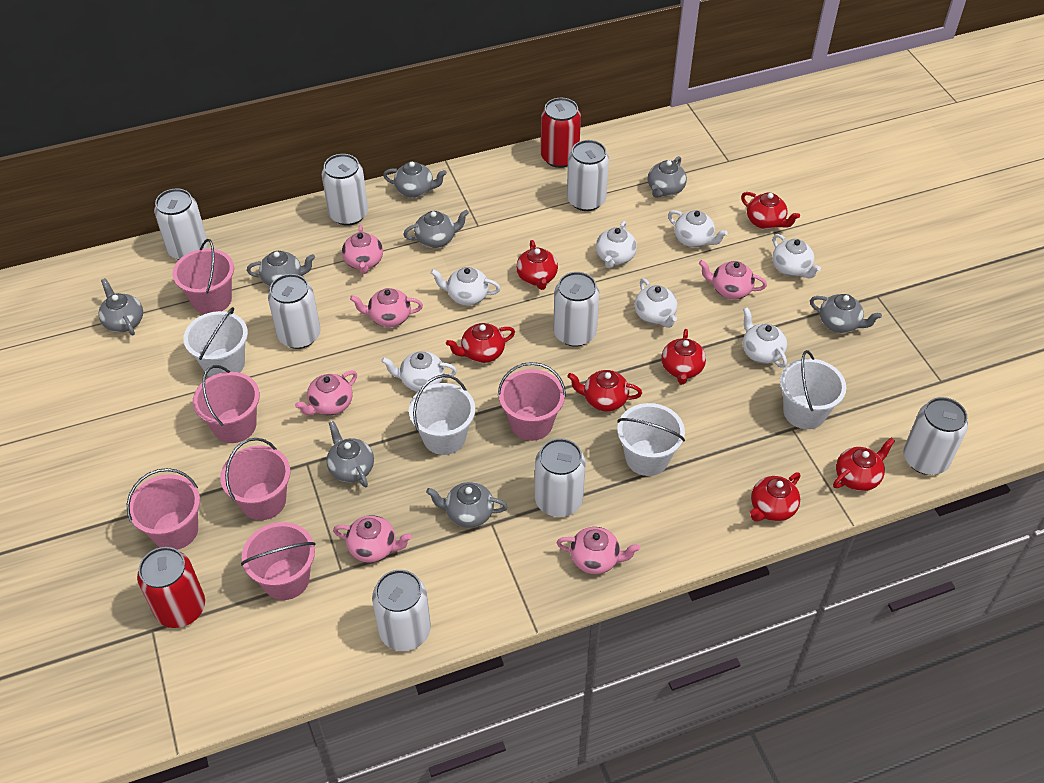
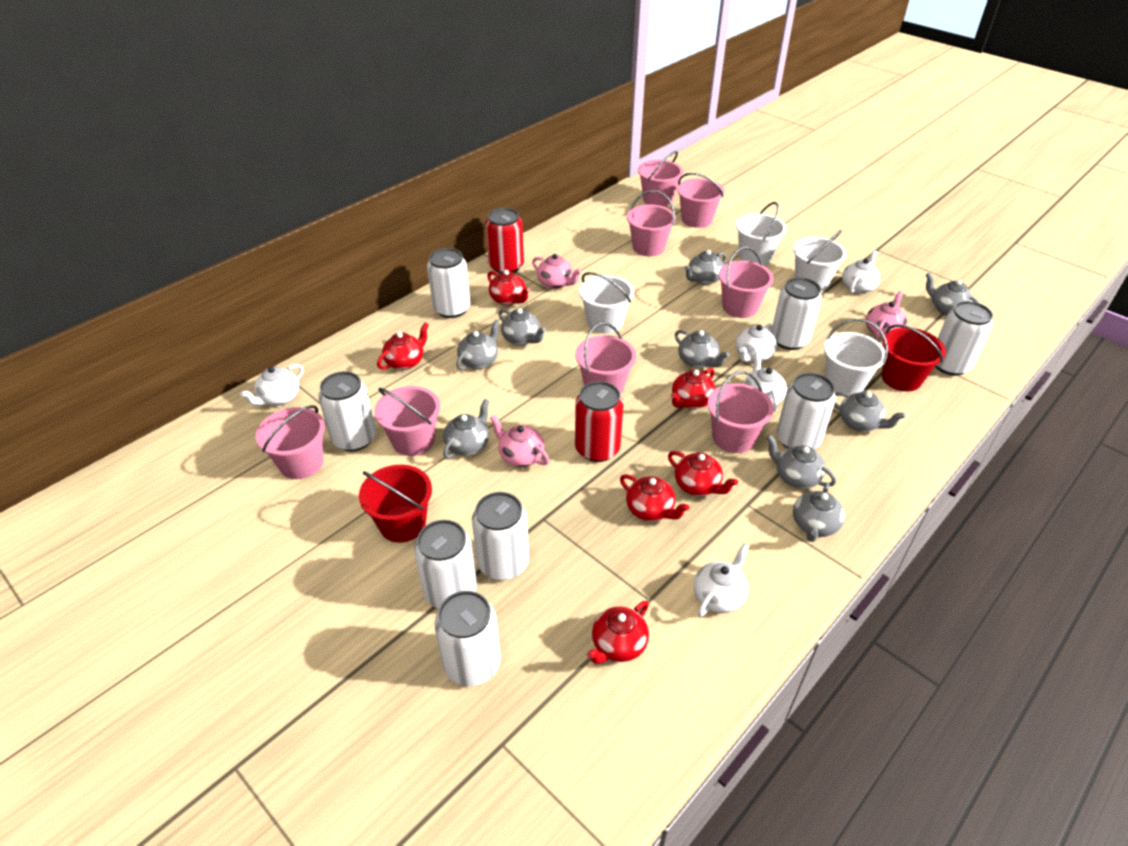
grey teapot: [99,278,143,335] [247,251,315,287] [326,421,374,487] [383,162,447,198] [403,210,469,248] [426,482,507,528] [647,156,687,198] [810,294,882,333] = 8 -> [443,399,489,459] [456,320,499,370] [499,308,546,345] [675,330,730,368] [684,250,726,285] [766,435,836,489] [793,482,845,542] [834,391,906,432] [926,272,980,315] = 9
pink bucket: [127,468,200,550] [173,239,234,314] [193,365,260,443] [220,438,291,520] [241,522,316,600] [498,362,566,441] = 6 -> [256,405,325,479] [374,386,440,456] [575,322,636,395] [627,190,676,256] [638,151,683,207] [677,173,724,228] [708,371,773,453] [719,247,773,318] = 8
pink teapot: [295,370,357,415] [333,515,412,563] [342,225,383,274] [350,288,423,327] [557,527,640,574] [699,260,767,299] = 6 -> [490,415,549,467] [532,254,582,289] [866,291,907,339] = 3
red bucket: none = 0 -> [359,465,432,543] [882,324,946,391] = 2
red teapot: [446,323,515,363] [516,240,558,290] [567,370,642,411] [661,329,706,385] [741,192,800,229] [750,472,800,521] [833,438,895,491] = 7 -> [377,323,429,370] [487,270,530,306] [587,601,649,664] [620,474,689,521] [668,451,738,496] [671,368,715,409] = 6
white teapot: [381,351,457,392] [430,267,501,305] [596,221,637,268] [635,278,677,328] [668,210,728,247] [743,307,787,368] [772,234,821,279] = 7 -> [240,364,303,406] [694,544,749,617] [736,323,777,362] [744,351,787,412] [842,250,880,294] = 5

